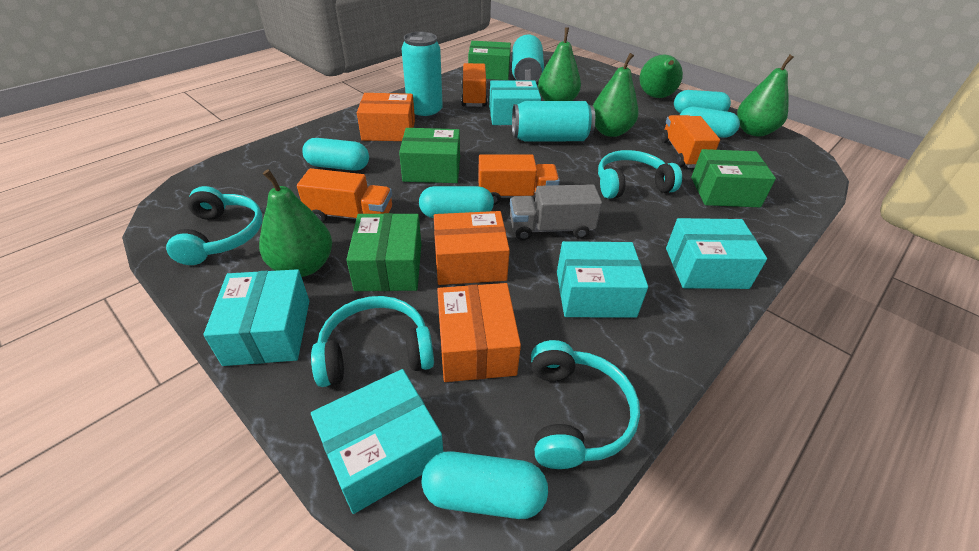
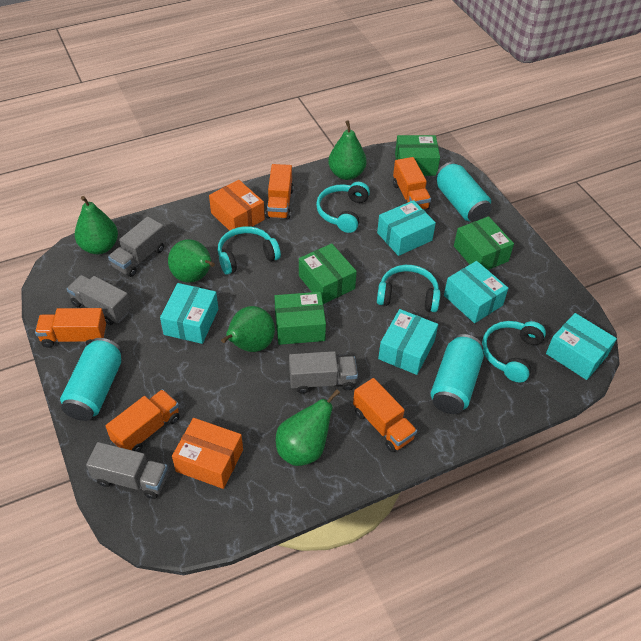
grey truck: [510,184,602,240] = 1 -> [67,275,131,325] [86,442,168,499] [108,216,166,277] [289,351,358,394] = 4
orange box: [357,93,415,141] [434,211,510,285] [437,283,521,382] = 3 -> [172,418,243,489] [209,180,265,236] = 2
orange truck: [297,168,392,222] [461,63,488,107] [478,154,560,205] [661,115,720,168] = 4 -> [35,308,106,348] [106,389,180,452] [266,164,294,219] [353,378,417,452] [393,157,431,210] = 5
turquoise capsule: [302,138,369,171] [419,186,494,218] [421,451,548,519] [674,90,731,113] [680,107,740,137] = 5 -> none = 0

